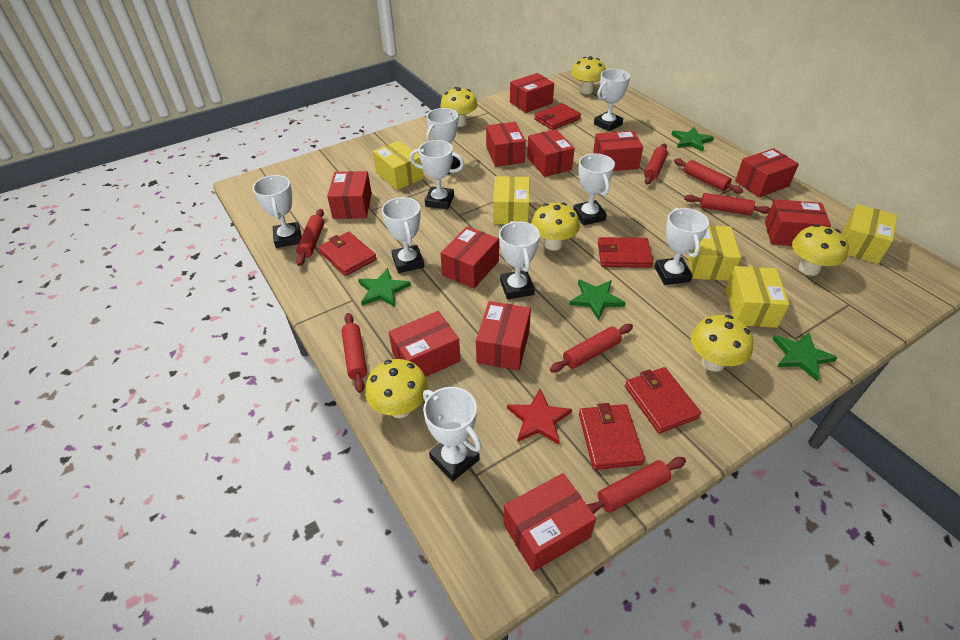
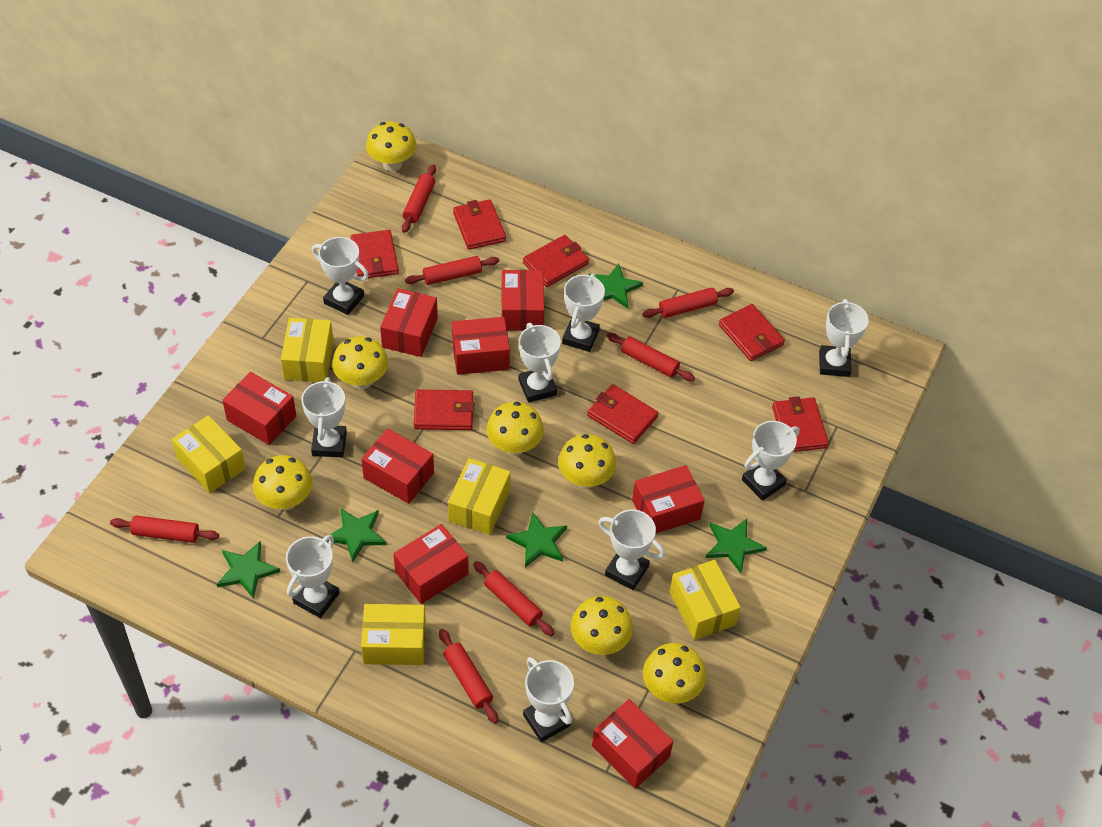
green star: [358,268,411,307] [569,279,626,320] [671,127,714,152] [772,333,838,381] = 4 -> [217,541,280,599] [327,508,387,562] [506,512,567,567] [589,264,643,309] [706,519,767,573] = 5
red box: [327,171,372,219] [389,311,460,377] [440,226,499,289] [476,301,531,371] [486,122,526,167] [504,473,596,572] [510,73,554,113] [527,129,575,177] [593,131,643,171] [735,148,799,197] [765,199,831,246] = 11 -> [222,372,296,445] [361,428,434,504] [380,288,438,357] [393,524,469,604] [452,317,510,375] [502,270,544,331] [592,699,674,789] [632,465,705,534] = 8
red star: [507,389,572,445] = 1 -> none = 0
red wallet: [318,232,377,276] [534,103,581,130] [579,403,645,470] [598,237,653,268] [625,367,701,434] = 5 -> [351,230,399,278] [414,390,474,430] [453,199,506,250] [523,235,589,287] [587,384,658,444] [719,304,785,361] [772,396,829,452] = 7
yellow mushroom: [365,359,428,418] [440,87,478,127] [531,203,580,251] [571,56,606,94] [691,315,753,372] [792,224,849,276] = 6 -> [253,455,312,510] [332,336,388,389] [366,122,416,171] [486,401,544,456] [558,434,616,489] [571,596,633,655] [643,643,706,703] = 7

